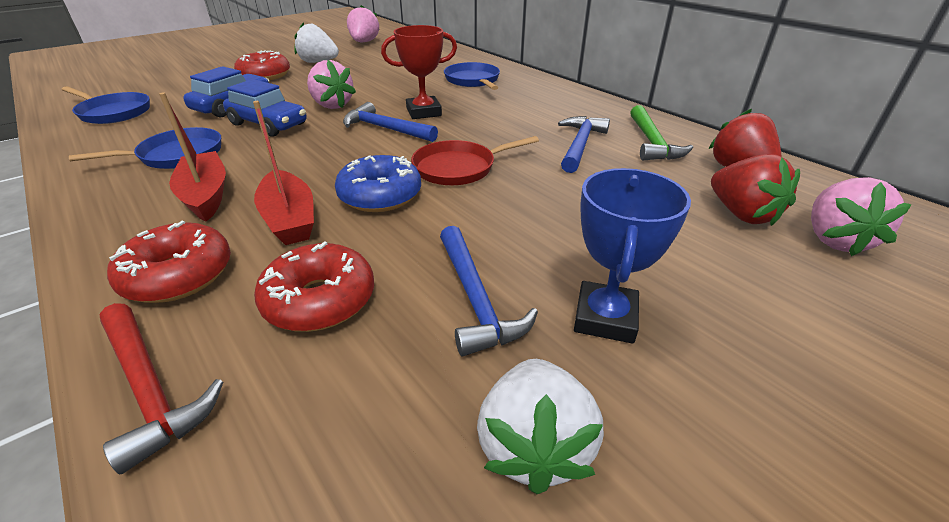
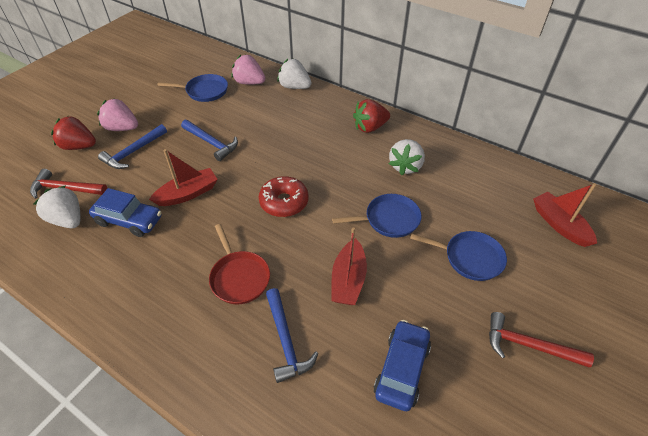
blue donut: [335,155,421,212] = 1 -> none = 0
blue trophy: [574,168,691,344] = 1 -> none = 0
green hammer: [630,105,693,160] = 1 -> none = 0
pink strawberry: [307,60,356,109] [347,5,380,42] [811,177,912,256] = 3 -> [97,98,138,131] [232,55,265,85] = 2
red boat: [159,92,226,222] [253,101,314,245] = 2 -> [149,149,218,206] [331,227,367,305] [533,183,597,247] = 3
red donut: [107,221,231,303] [234,50,290,80] [254,241,374,332] = 3 -> [259,176,309,217] = 1
red hammer: [99,303,223,475] = 1 -> [30,169,108,199] [489,312,594,367] = 2
red trophy: [381,25,457,119] = 1 -> none = 0
white strawberry: [294,22,339,63] [477,359,604,494] = 2 -> [34,185,81,228] [277,59,311,89] [389,139,425,175] = 3

